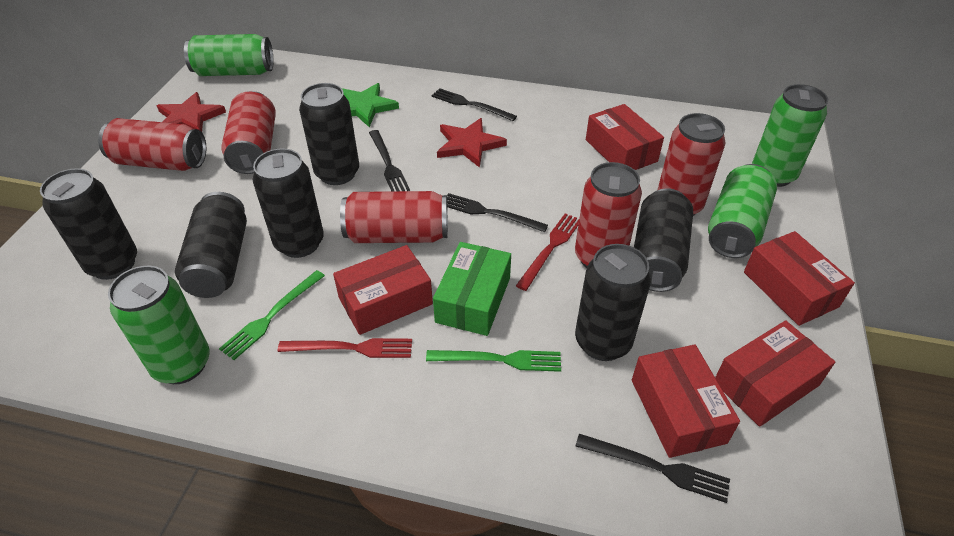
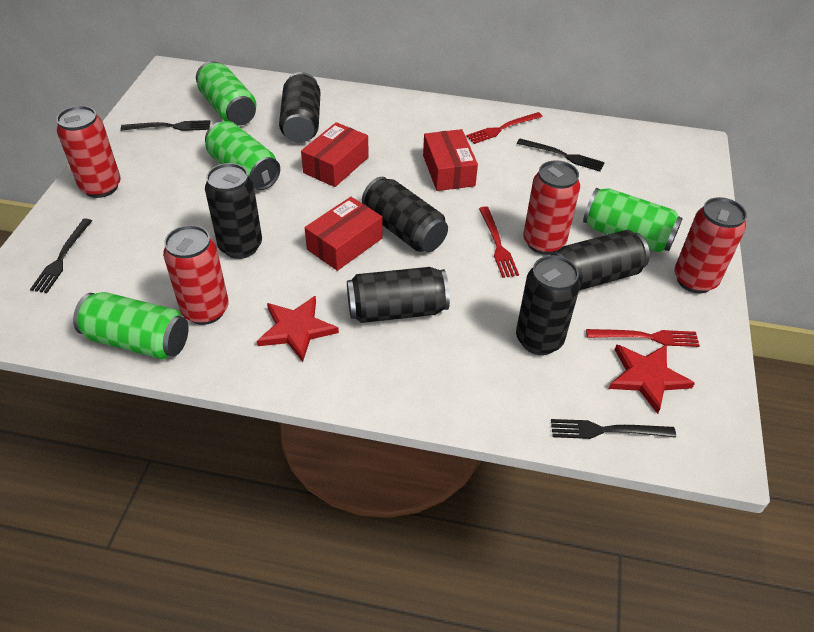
green box: [433,242,511,336] = 1 -> none = 0
green fork: [219,270,325,360] [426,350,561,372] = 2 -> none = 0
green star: [342,83,399,127] = 1 -> none = 0
red box: [333,245,433,335] [586,104,664,170] [632,344,740,458] [715,320,835,427] [744,231,855,326] = 5 -> [301,122,369,187] [305,197,382,271] [423,129,478,191] = 3
red can: [98,118,206,171] [221,91,276,174] [340,191,448,243] [575,162,642,268] [658,113,726,216] = 5 -> [56,106,121,198] [163,225,229,325] [523,160,580,255] [674,197,747,293] = 4
red fork: [278,338,412,358] [516,213,579,291] = 2 -> [466,112,543,144] [479,207,519,278] [586,329,700,347] = 3

